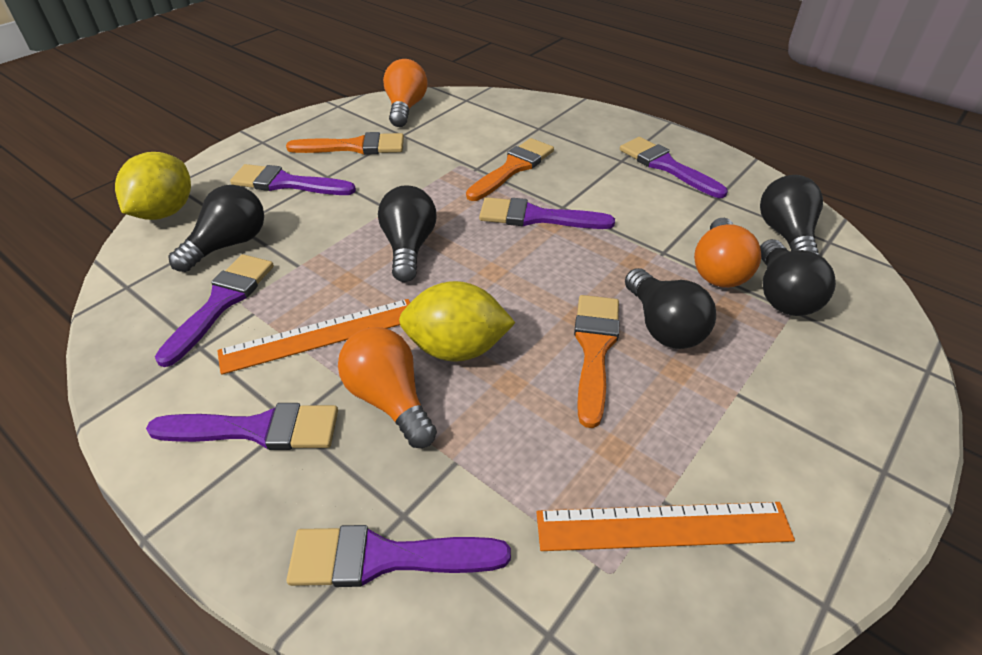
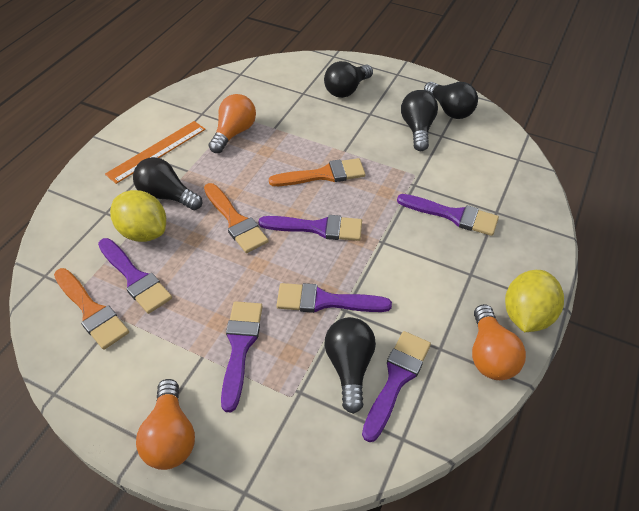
orange ruler: [217,299,410,375] [536,502,795,551] = 2 -> [105,121,206,184] = 1

